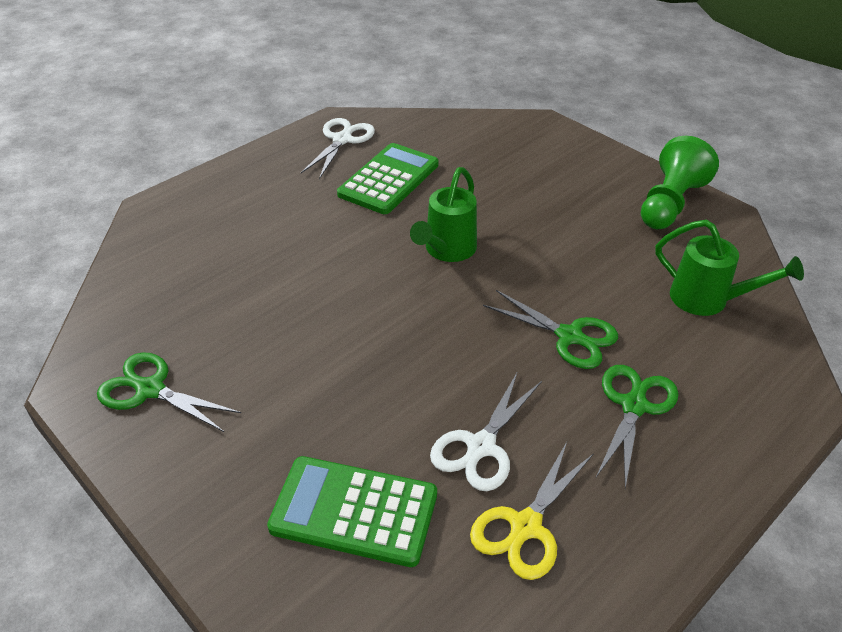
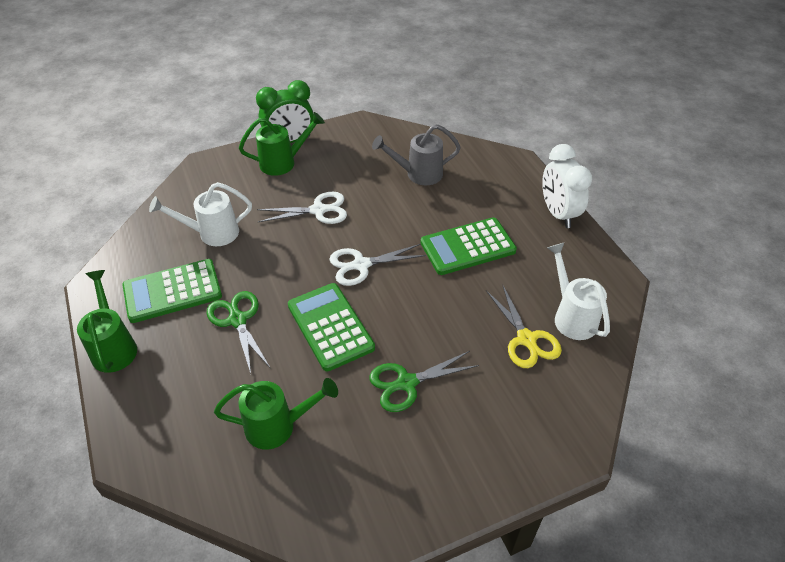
green calculator: [267,456,437,567] [337,143,438,214] = 2 -> [122,259,222,323] [288,283,375,371] [421,217,517,275] = 3
green clock: none = 0 -> [256,80,314,143] = 1
green pawn: [641,136,719,229] = 1 -> none = 0
green scissors: [97,352,241,432] [483,290,618,369] [596,365,679,488] = 3 -> [206,291,270,373] [369,351,479,412] = 2
green watering can: [410,167,477,262] [655,220,804,316] = 2 -> [77,270,137,373] [214,378,338,449] [239,112,325,176] = 3
grey watering can: none = 0 -> [372,124,461,185] = 1
white clock: none = 0 -> [542,144,592,228] = 1
white watering can: none = 0 -> [149,182,252,246] [547,243,610,340] = 2

